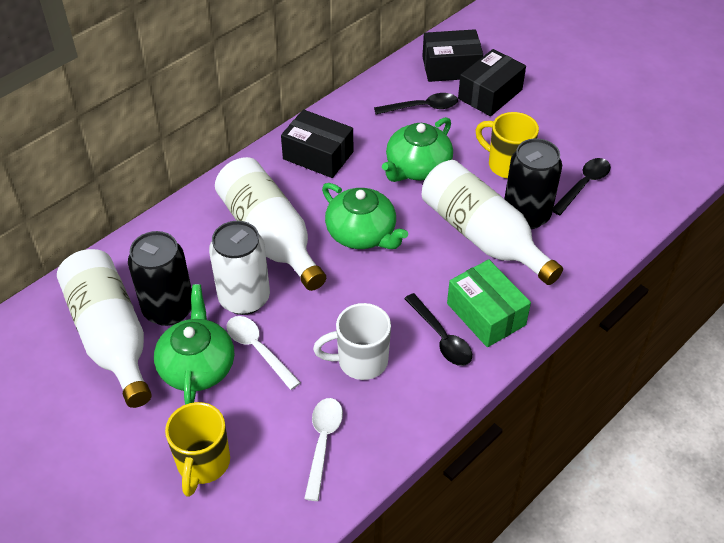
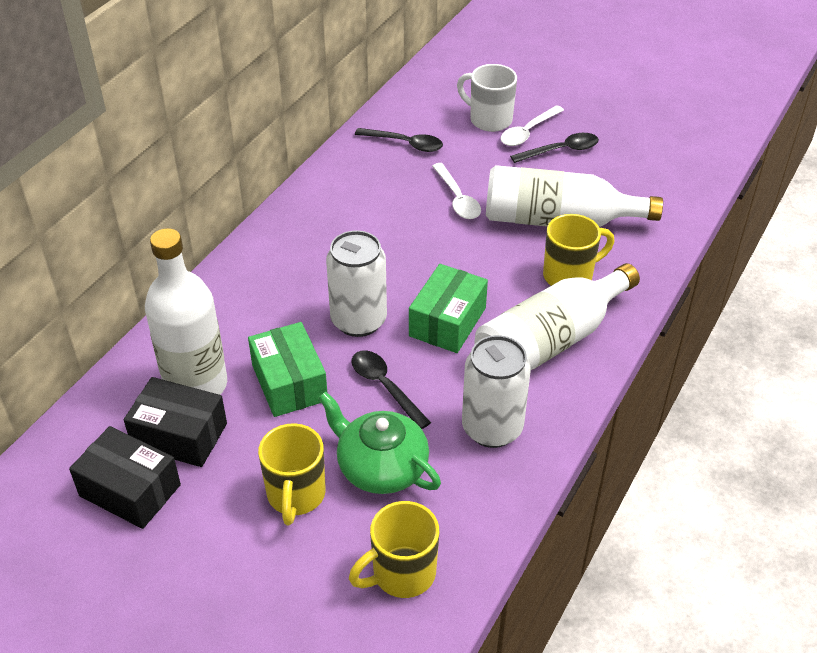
black box: [281,110,353,178] [422,29,483,82] [458,49,526,116] = 3 -> [69,426,181,529] [124,377,227,467] = 2
black can: [128,231,192,326] [504,138,562,229] = 2 -> none = 0
green box: [447,259,531,347] = 1 -> [248,322,327,417] [409,264,488,353] = 2
green teapot: [154,284,234,405] [322,183,408,249] [382,117,453,182] = 3 -> [318,392,441,494] = 1
white can: [209,221,270,315] = 1 -> [326,230,387,337] [462,335,531,448] = 2
yellow mug: [165,402,230,497] [475,112,539,179] = 2 -> [258,423,326,525] [349,501,439,598] [543,214,614,286] = 3

